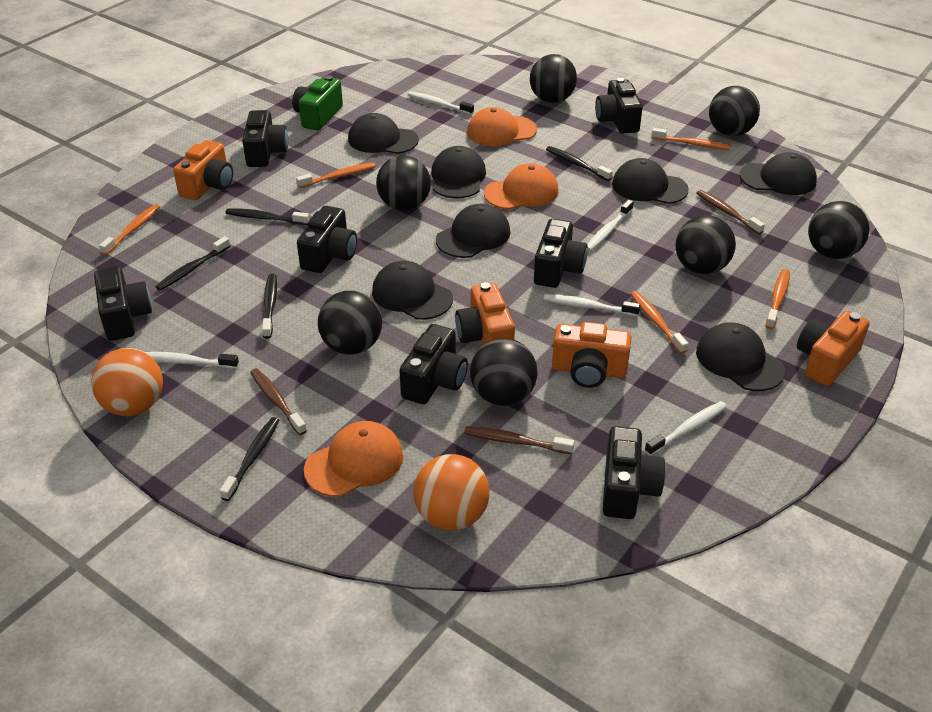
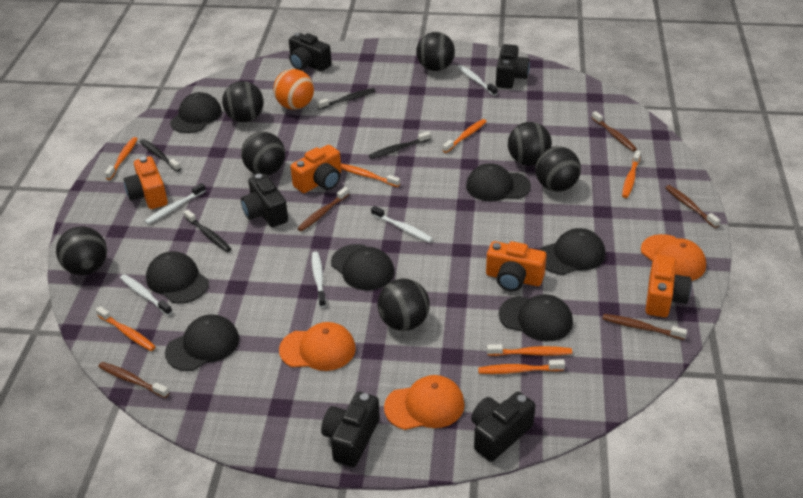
black camera: [94,267,152,341] [242,110,288,167] [297,206,357,273] [399,324,468,404] [534,219,588,288] [595,78,643,134] [603,426,666,519] = 7 -> [241,173,288,227] [289,33,332,72] [321,392,380,467] [471,392,535,462] [496,44,530,89] = 5
black toothbrush: [155,236,230,291] [220,417,280,501] [225,208,309,225] [262,274,277,339] [546,146,613,181] = 5 -> [140,139,181,172] [184,209,231,252] [317,88,375,110] [369,131,431,159] = 4
brown toothbrush: [250,368,307,435] [464,426,574,454] [696,190,765,234] = 3 -> [98,362,169,398] [297,187,349,232] [592,111,637,151] [602,314,687,340] [665,185,721,228] = 5
green camera: [292,75,343,130] = 1 -> none = 0
orange ball: [91,348,163,416] [413,454,489,531] = 2 -> [273,69,314,110] = 1
orange toothbrush: [99,204,160,255] [296,163,376,188] [630,291,689,354] [651,128,731,150] [765,269,790,329] = 5 -> [96,306,156,351] [105,137,138,180] [341,164,400,187] [442,119,487,153] [478,359,565,374] [487,344,572,356] [622,150,641,198] = 7

